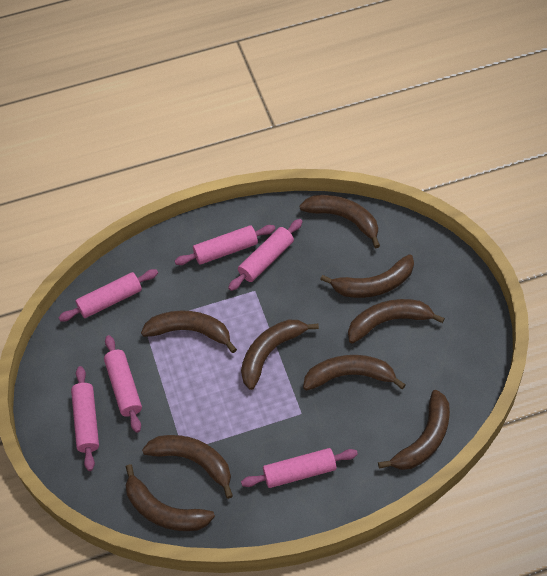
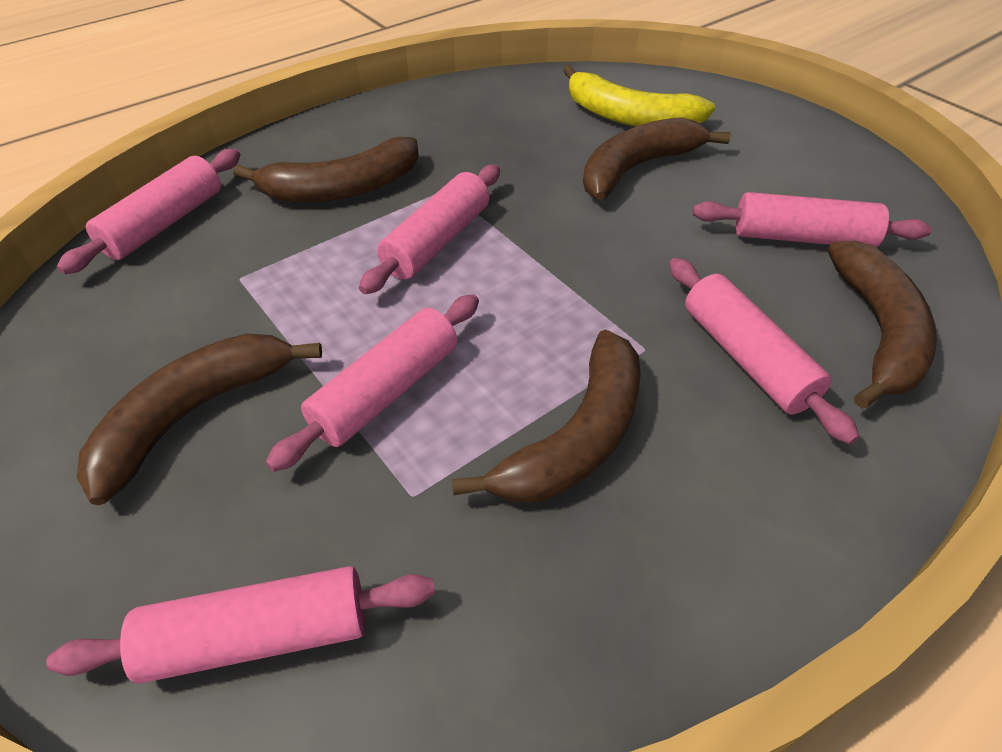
brown banana: [125,464,215,531] [141,310,237,353] [142,435,233,499] [241,320,319,390] [299,195,380,248] [303,355,406,391] [320,254,414,298] [348,299,445,344] [378,390,450,470] = 9 -> [77,334,322,505] [233,137,419,202] [452,330,641,502] [583,117,731,200] [828,241,937,409] = 5
yellow banana: none = 0 -> [563,65,715,127] = 1

